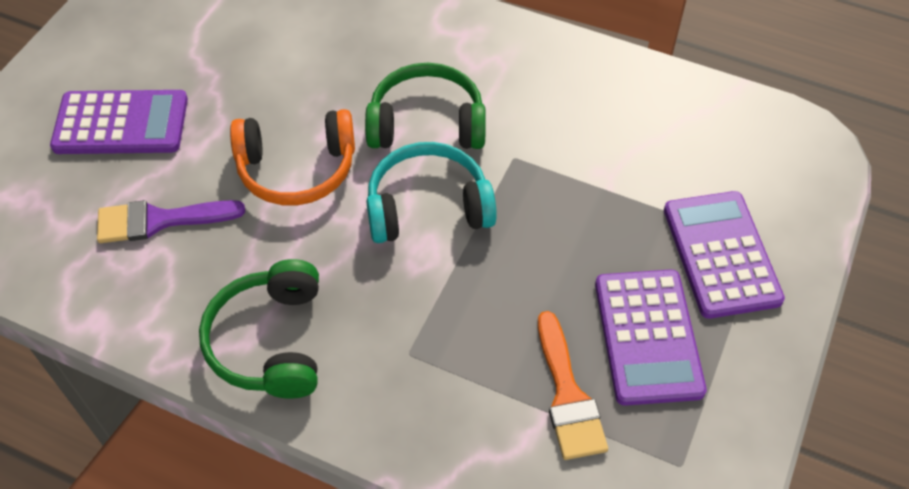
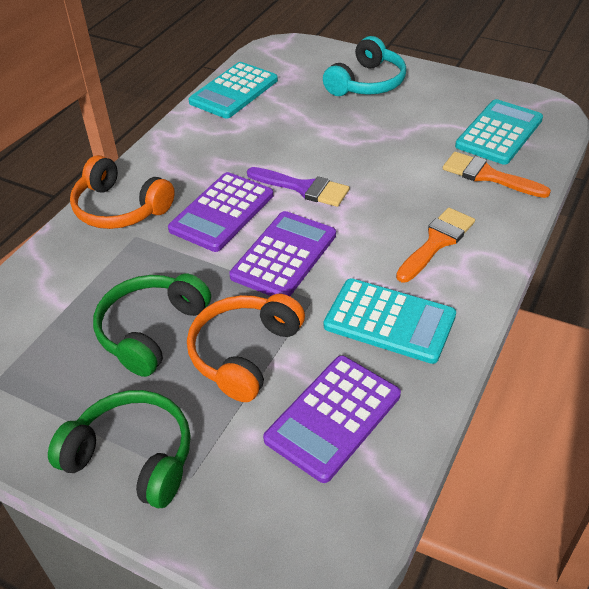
orange brush: [538,311,608,460] = 1 -> [396,208,475,282] [443,152,551,198] = 2
orange headphones: [230,109,355,206] = 1 -> [70,155,175,229] [187,294,305,402] = 2
turquoise calculator: none = 0 -> [189,62,278,119] [324,278,456,364] [455,99,543,165] = 3

